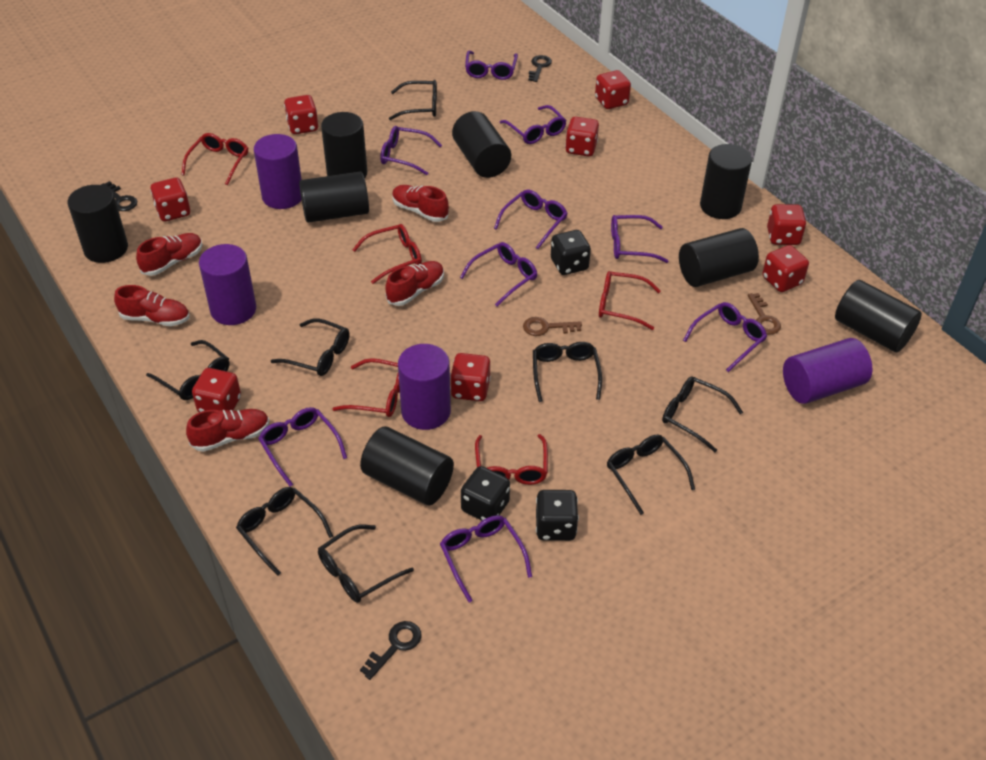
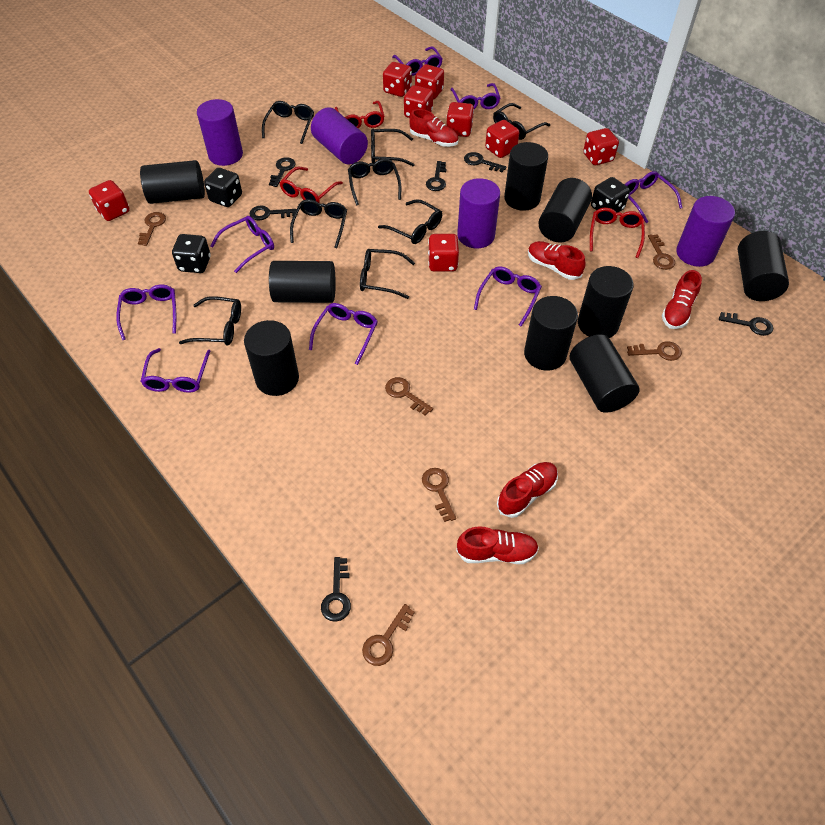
black cylinder: [68,185,128,263] [299,171,369,223] [321,112,367,178] [360,426,454,505] [452,111,511,178] [679,228,759,287] [700,144,752,219] [835,280,922,352] = 8 -> [140,160,205,204] [244,320,299,396] [269,261,336,303] [504,142,548,211] [524,296,578,371] [538,178,592,243] [570,334,640,413] [578,266,634,338] [738,231,789,301] = 9
black key: [101,181,137,211] [360,621,421,680] [528,55,552,82] = 3 -> [249,206,296,220] [269,157,295,187] [321,557,351,622] [426,161,446,191] [464,152,506,172] [719,312,773,336] = 6
brown key: [523,317,582,336] [748,293,781,335] = 2 -> [138,212,166,246] [362,604,415,666] [385,377,433,416] [422,468,456,522] [627,341,682,361] [648,234,675,270] = 6
purple glasses: [258,407,347,487] [380,126,442,175] [440,515,532,602] [460,242,537,307] [465,51,518,80] [494,190,568,249] [500,105,567,144] [611,215,668,263] [683,302,767,372] = 9 -> [116,285,176,340] [140,348,211,393] [210,216,274,273] [309,303,378,365] [392,46,442,76] [451,83,500,109] [474,267,542,327] [624,171,683,223] = 8
red glasses: [181,133,248,185] [332,358,400,417] [352,224,422,284] [475,434,548,485] [599,271,661,330] = 5 -> [280,167,343,203] [335,101,384,128] [590,208,645,258] = 3

